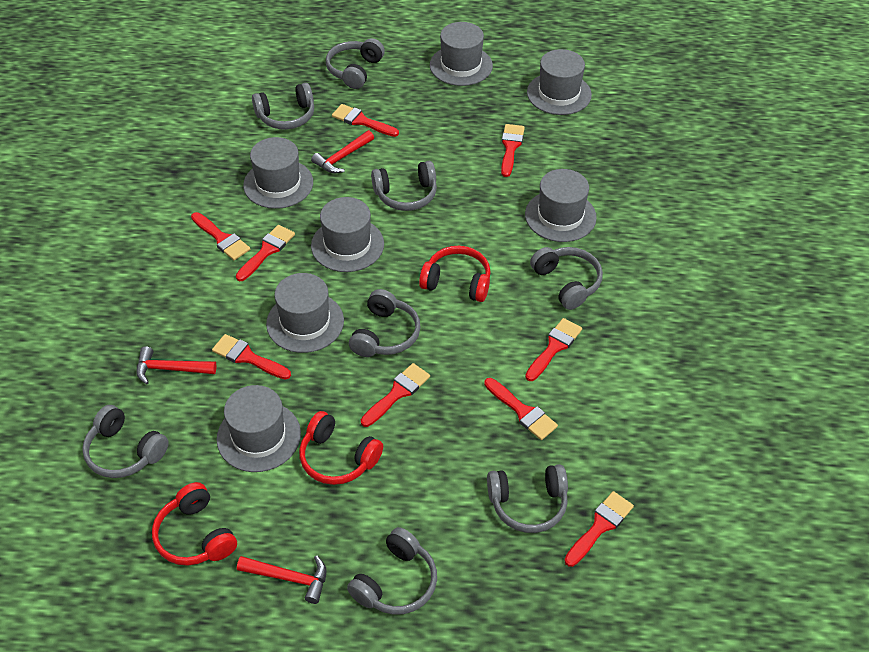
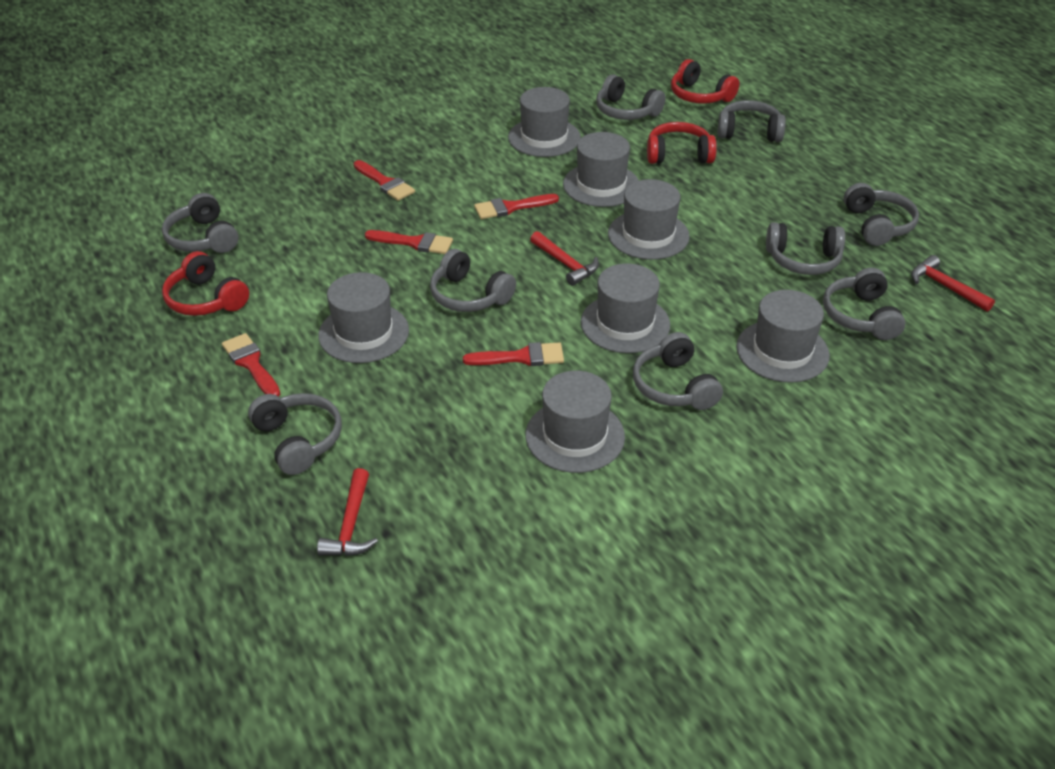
grey headphones: [82,405,169,478] [252,83,314,129] [326,38,385,89] [347,527,437,615] [349,289,421,357] [371,161,437,211] [487,464,568,533] [530,247,603,310] = 8 -> [162,193,239,253] [248,393,342,475] [430,249,516,312] [596,75,666,120] [633,332,723,410] [717,100,786,142] [766,222,845,275] [823,268,905,340] [844,183,919,246] = 9
red brush: [191,212,250,260] [212,334,291,380] [236,225,295,281] [332,104,399,137] [361,363,430,427] [484,378,558,440] [501,124,525,177] [525,318,582,381] [564,491,634,567] = 9 -> [222,333,280,397] [354,160,415,201] [365,230,453,254] [463,342,564,366] [474,194,559,219] = 5

